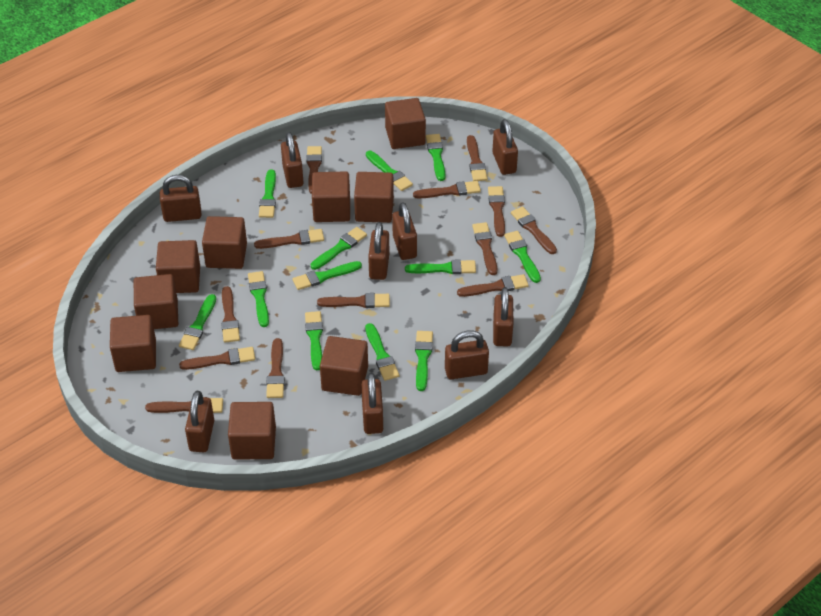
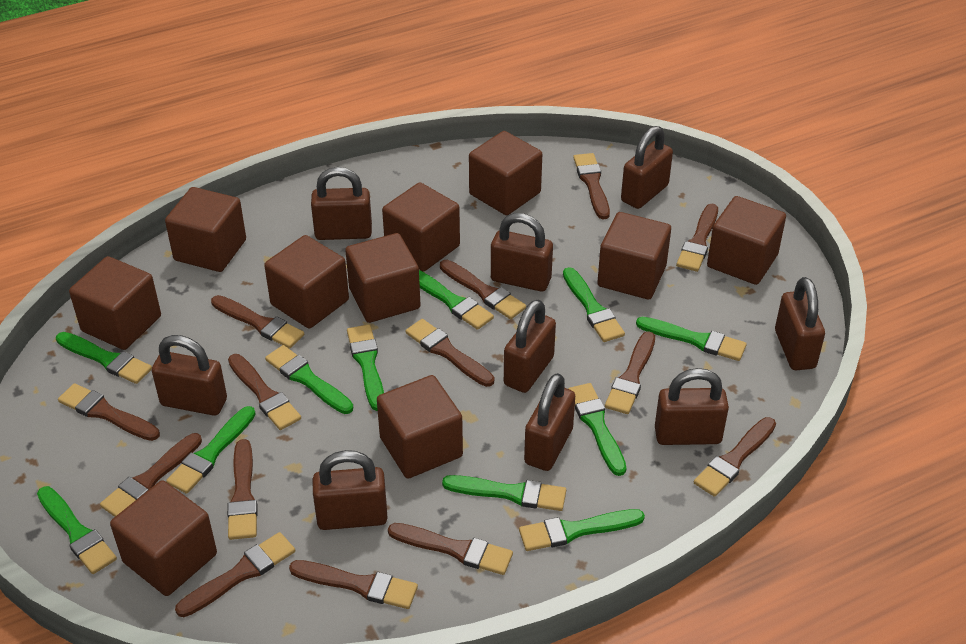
brown brush: [145,398,223,413] [179,347,255,370] [221,286,240,343] [254,229,324,249] [266,338,285,398] [306,146,322,194] [317,293,390,308] [413,181,481,198] [457,274,529,297] [467,135,488,181] [472,222,498,275] [488,186,505,237] [511,207,557,254] = 13 -> [58,383,160,441] [100,433,202,517] [175,532,295,617] [211,295,304,349] [227,439,258,540] [228,354,301,430] [289,560,418,609] [388,523,513,575] [405,319,494,387] [440,260,526,319] [573,153,610,219] [605,331,655,414] [676,204,718,272] [694,417,776,497] = 14
brown cube: [110,315,156,372] [134,274,178,329] [156,240,200,293] [202,216,247,269] [228,402,276,460] [312,171,350,222] [320,336,368,396] [354,172,394,223] [385,98,426,149] = 9 -> [69,256,161,350] [110,480,217,596] [165,187,246,272] [264,235,349,329] [345,233,421,323] [377,375,463,479] [382,182,460,271] [469,131,542,215] [597,212,671,300] [707,196,786,285] = 10
green brush: [179,294,216,350] [248,271,269,327] [259,169,276,218] [293,261,362,290] [305,311,323,370] [311,227,367,270] [365,323,399,381] [366,151,413,191] [405,259,476,274] [415,331,433,391] [426,134,445,181] [504,231,541,283] = 12 -> [37,486,117,574] [56,332,152,384] [166,406,256,494] [265,345,353,414] [347,325,384,411] [419,270,494,330] [442,475,566,511] [519,509,645,551] [563,267,625,342] [568,383,626,476] [636,317,747,361] = 11

